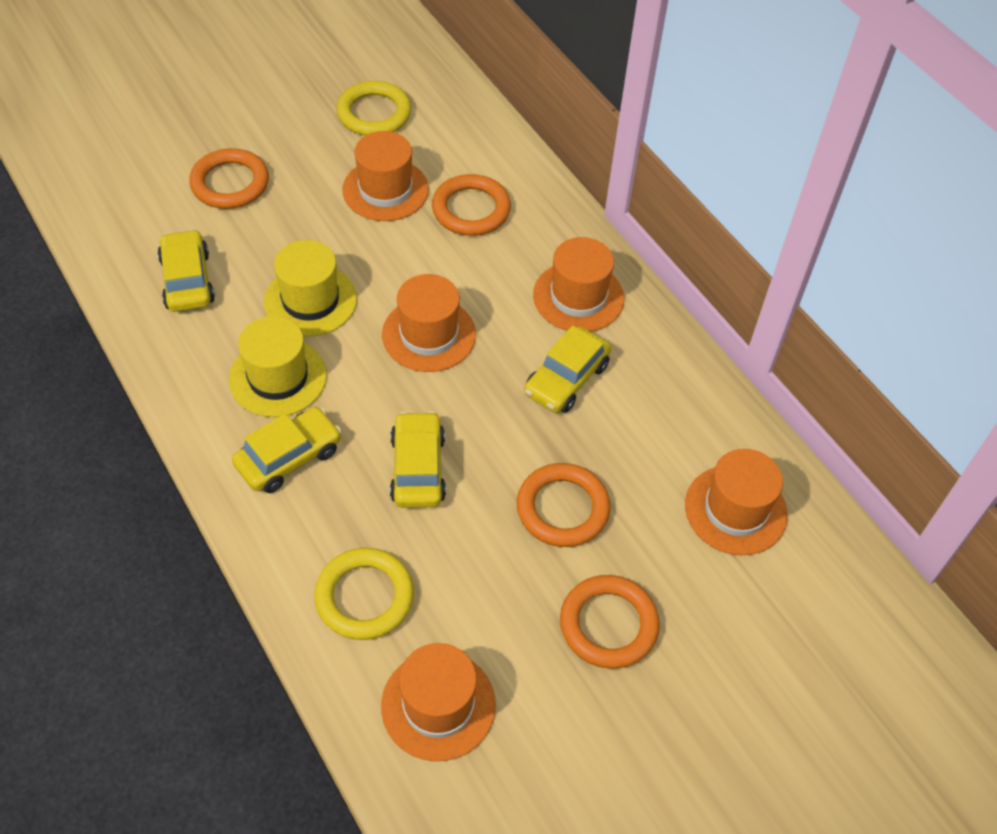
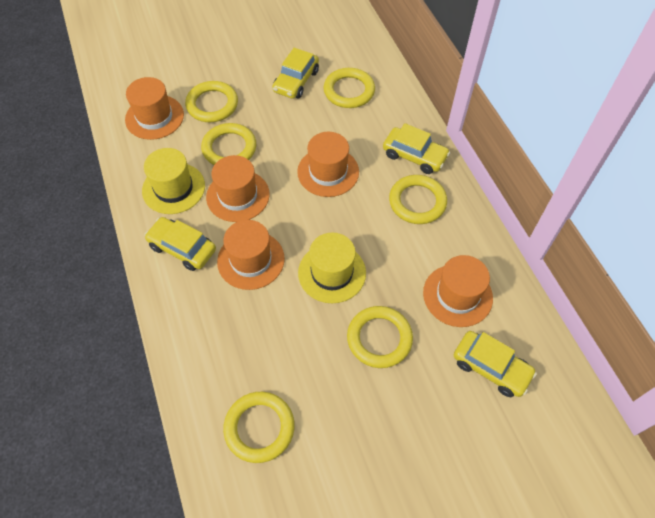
orange ring: [189,148,269,209] [432,174,511,236] [517,463,611,547] [560,575,660,669] = 4 -> none = 0
yellow ring: [314,548,414,640] [337,81,411,136] = 2 -> [185,81,238,122] [201,123,256,165] [223,392,295,463] [323,68,375,108] [347,306,413,368] [389,175,447,224] = 6

